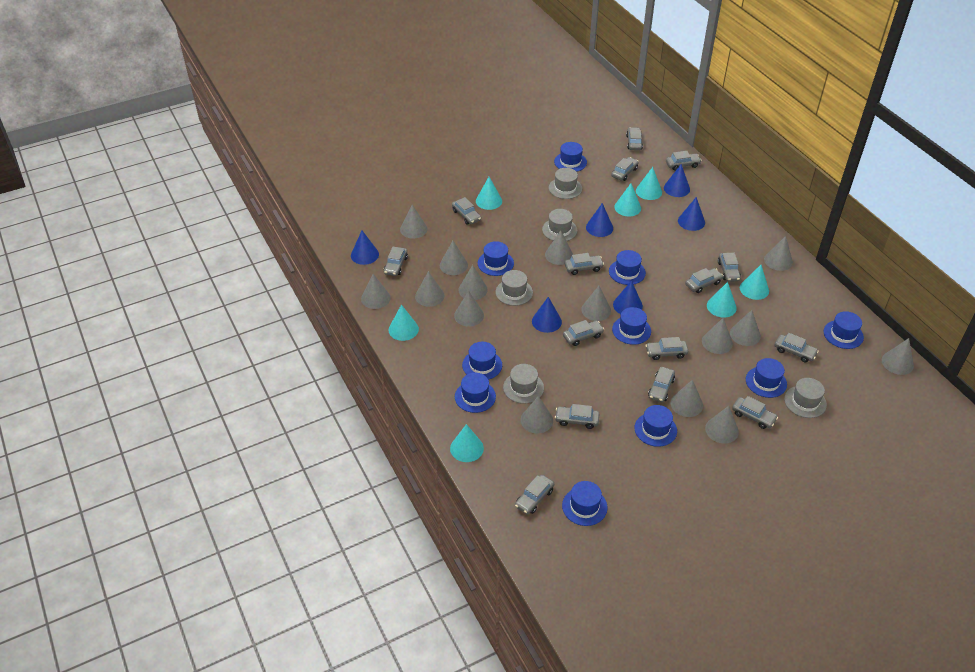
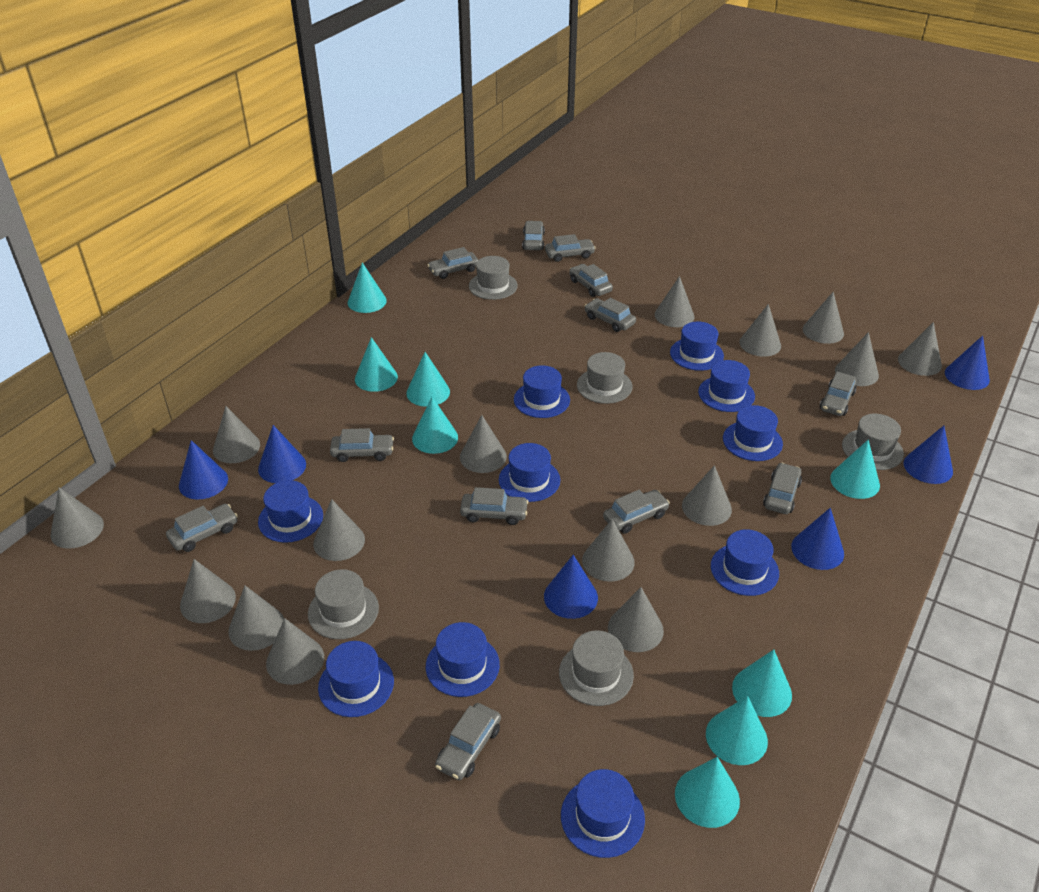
grey car: [384,247,408,276] [452,197,481,224] [515,475,554,515] [555,404,599,429] [563,320,604,346] [565,253,604,275] [611,157,639,181] [626,127,643,150] [645,337,688,360] [648,367,675,402] [666,151,702,170] [685,268,723,293] [718,253,741,282] [732,396,778,429] [775,333,819,362] = 15 -> [166,504,238,552] [330,428,394,462] [427,247,478,279] [435,703,501,780] [460,487,529,525] [522,221,545,250] [545,234,596,262] [569,264,613,297] [585,298,636,332] [603,490,670,534] [763,463,802,514] [820,372,857,416] = 12
turquoise cone: [389,305,419,341] [450,424,484,462] [476,177,502,210] [614,183,641,216] [636,167,662,200] [707,282,737,318] [740,265,769,300] = 7 -> [348,262,387,313] [355,337,398,392] [406,352,450,407] [412,397,458,454] [675,757,740,828] [706,696,768,765] [732,649,792,717] [830,440,880,499] = 8

